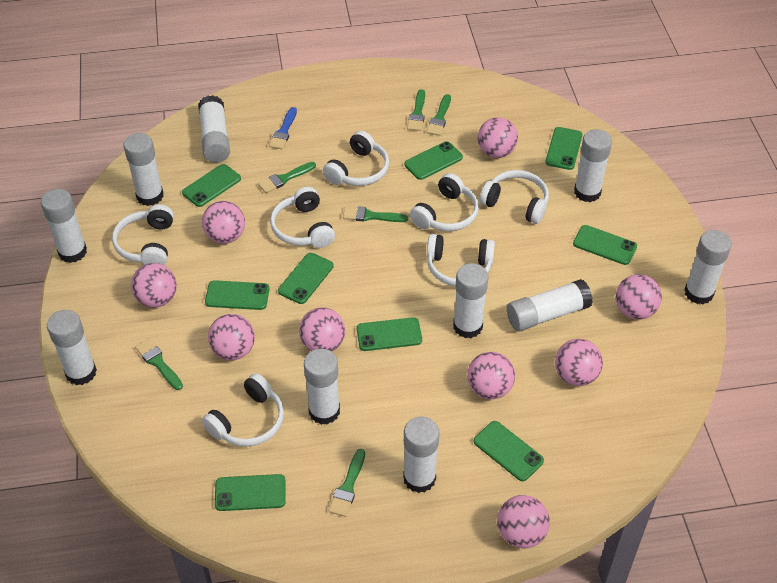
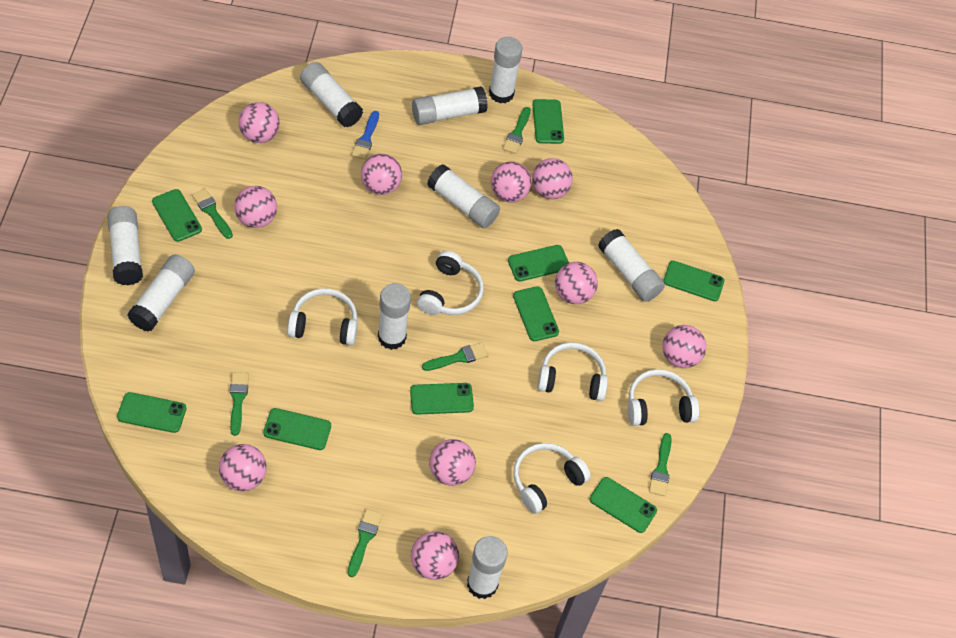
pink ball: [131,263,177,308] [202,201,245,244] [208,314,255,360] [299,307,345,352] [467,352,515,399] [478,117,518,158] [497,495,550,548] [555,339,603,386] [616,274,662,319] = 9 -> [219,444,267,491] [234,186,277,228] [239,102,280,143] [361,154,402,195] [411,531,459,580] [429,439,476,486] [491,162,532,203] [532,158,573,199] [555,262,598,304] [662,325,706,368] = 10
white glue stick: [41,189,87,263] [47,310,97,385] [123,133,164,206] [198,95,230,163] [304,349,340,425] [403,416,439,493] [453,263,488,338] [507,279,593,331] [574,129,612,202] [684,230,732,304] = 10 -> [107,206,143,285] [127,255,195,332] [300,62,363,128] [378,283,411,350] [412,86,488,125] [427,164,500,228] [467,536,508,599] [489,37,522,103] [598,229,665,302] = 9
white headphones: [112,204,174,265] [202,373,284,447] [270,187,335,248] [323,131,389,186] [410,173,479,231] [427,234,495,286] [480,170,549,224] = 7 -> [287,288,358,346] [417,251,484,315] [514,443,591,514] [538,342,608,401] [628,369,699,426] = 5

